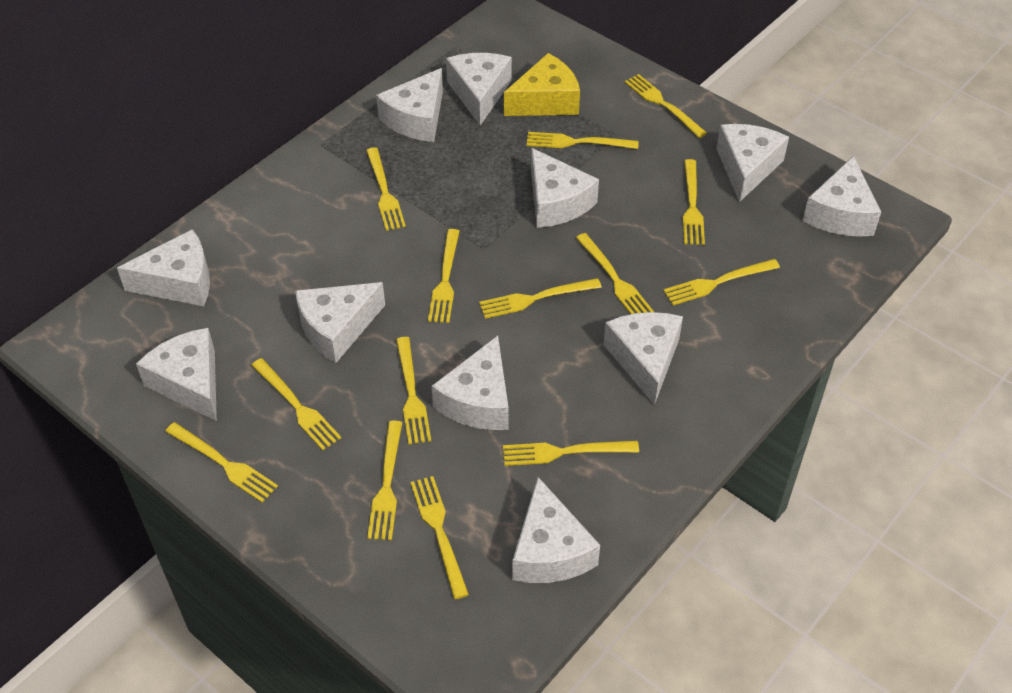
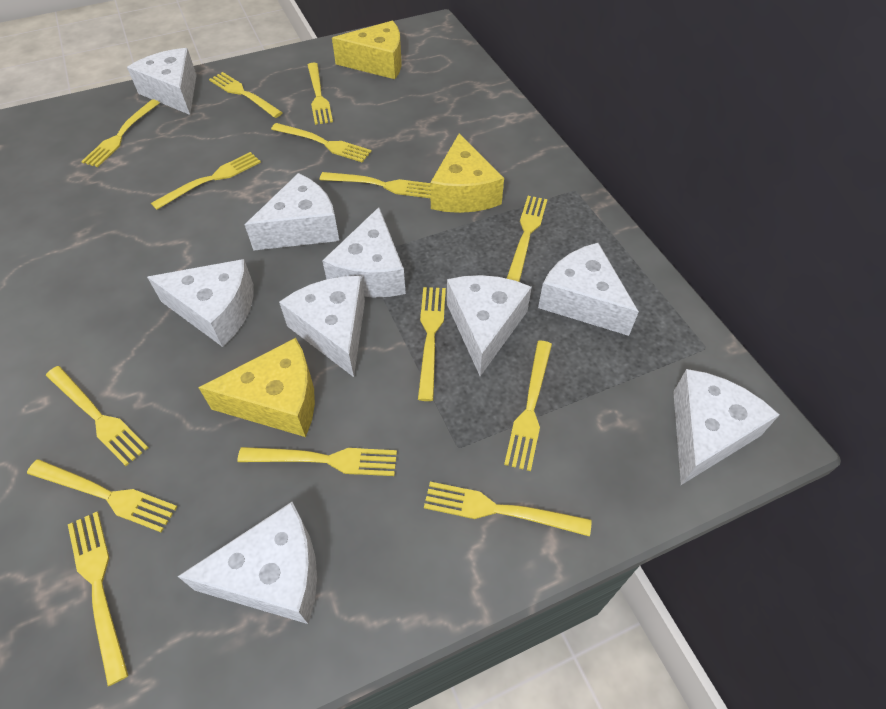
white cheese: [117,229,210,306] [136,328,217,421] [295,282,385,363] [376,68,443,142] [432,336,509,430] [446,53,512,125] [512,477,600,583] [531,148,599,228] [603,312,683,405] [716,124,789,202] [802,156,881,237] = 11 -> [127,48,197,115] [147,259,253,347] [177,502,317,624] [245,173,339,251] [279,276,365,377] [322,207,406,297] [447,275,532,376] [538,243,639,336] [673,369,780,485] = 9
yellow cheese: [504,53,580,116] = 1 -> [198,338,315,437] [332,20,402,79] [430,134,504,213] = 3

